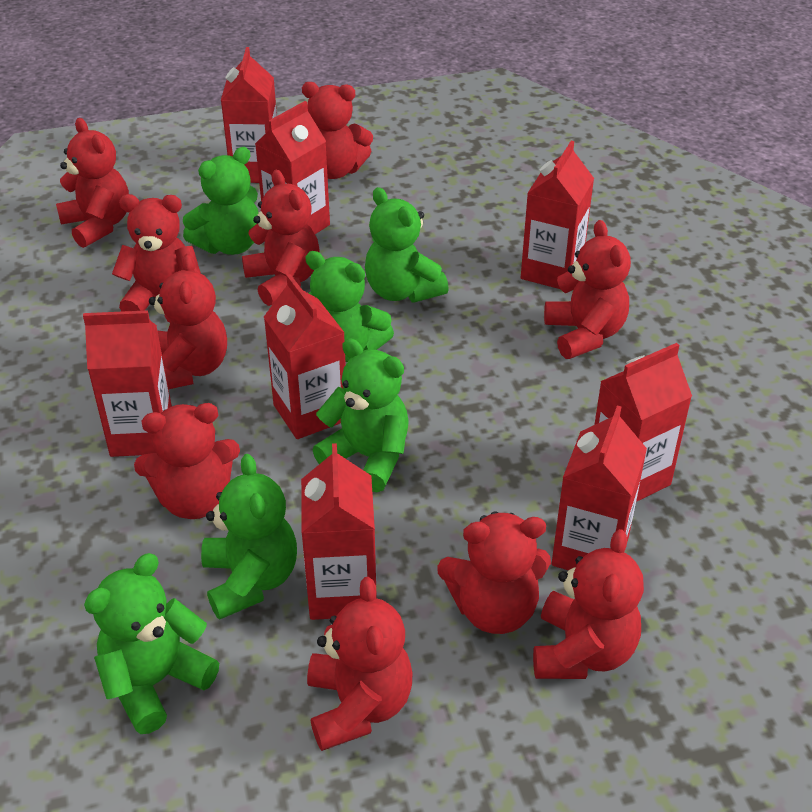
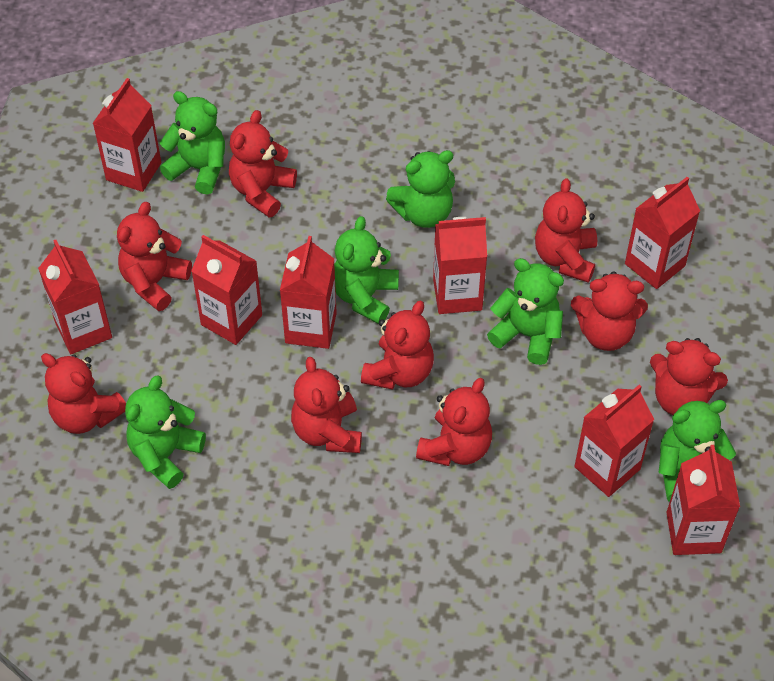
red teddy bear: [56,118,129,248] [112,194,201,312] [134,403,240,519] [149,254,227,389] [242,170,319,306] [302,82,373,179] [307,577,412,751] [437,511,551,634] [533,529,644,679] [544,220,631,359] = 10 -> [41,353,126,434] [117,202,192,311] [229,110,297,217] [291,357,362,453] [361,301,434,390] [416,378,492,466] [535,178,597,283] [571,271,648,351] [650,338,728,415] = 9

